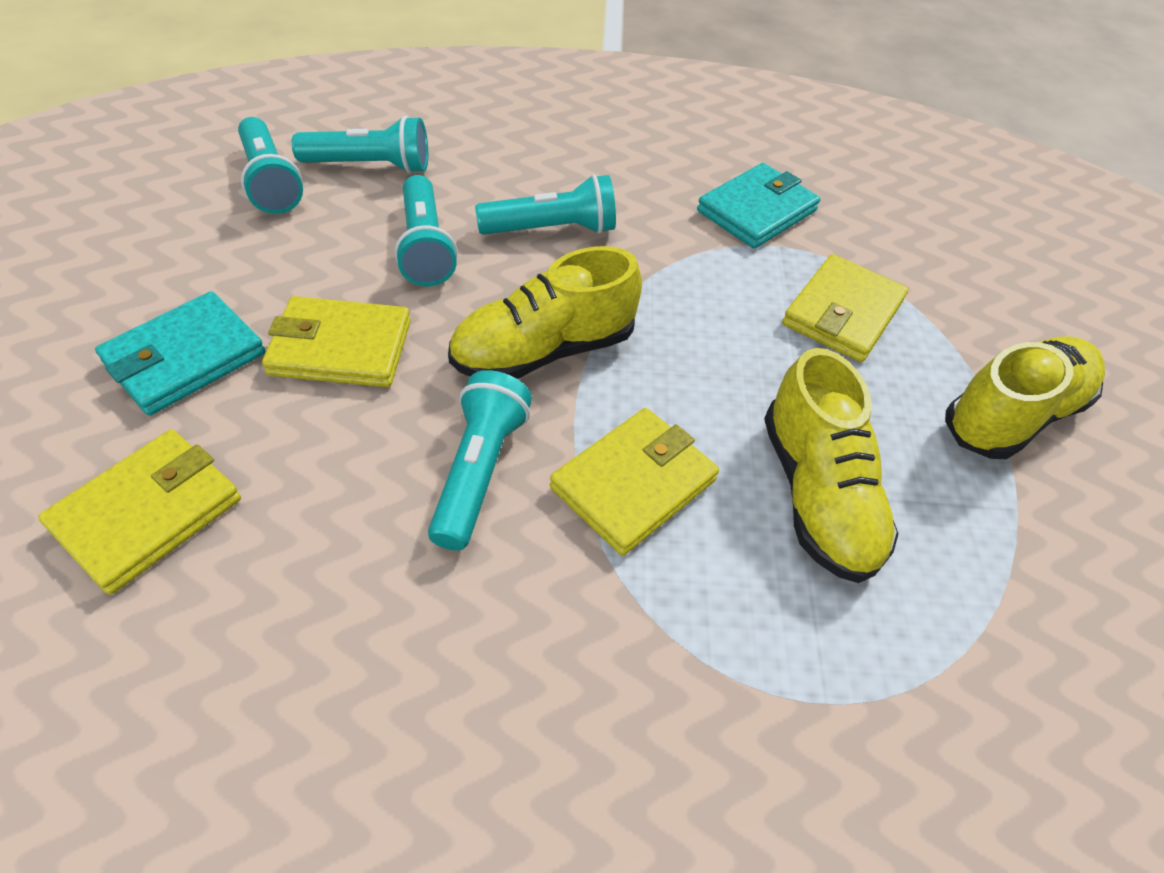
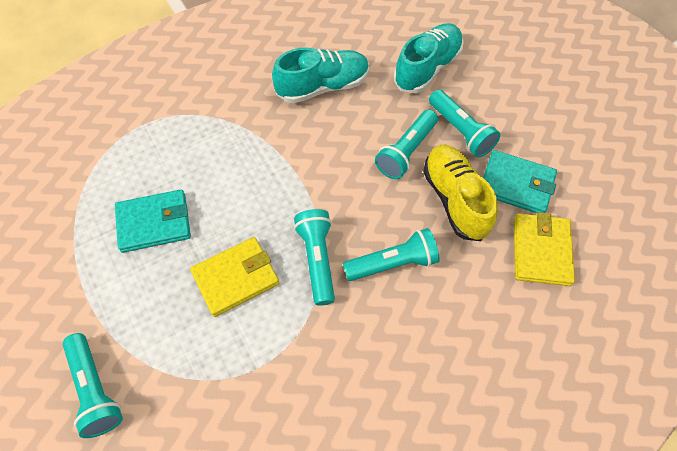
turquoise shoe: none = 0 -> [272,47,369,103] [394,23,463,93] = 2
yellow shoe: [448,246,642,379] [764,348,899,583] [945,337,1105,459] = 3 -> [423,145,498,241] = 1
yellow wallet: [38,430,241,595] [262,296,411,387] [550,408,719,556] [782,254,908,362] = 4 -> [190,237,279,317] [514,212,575,286] = 2

